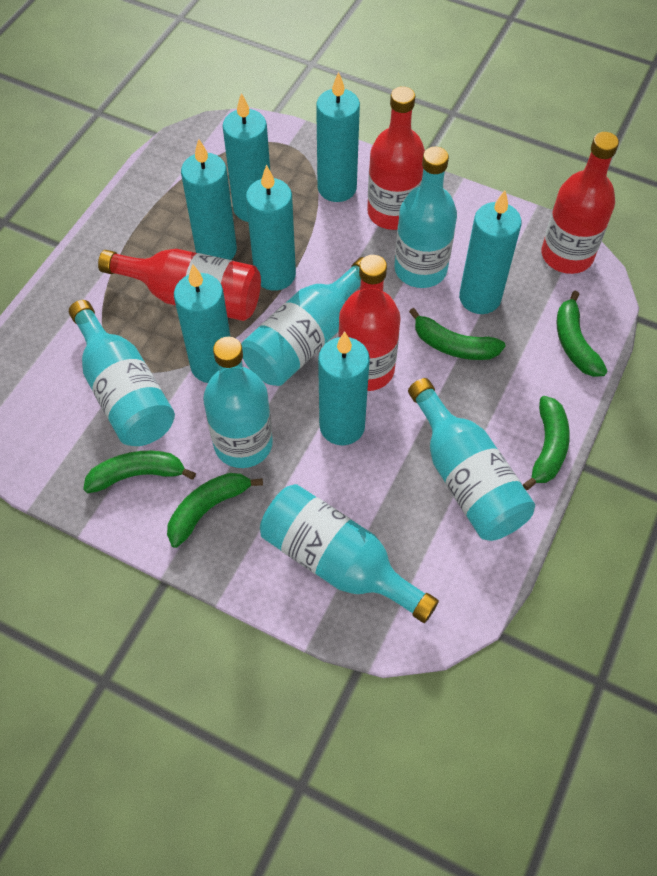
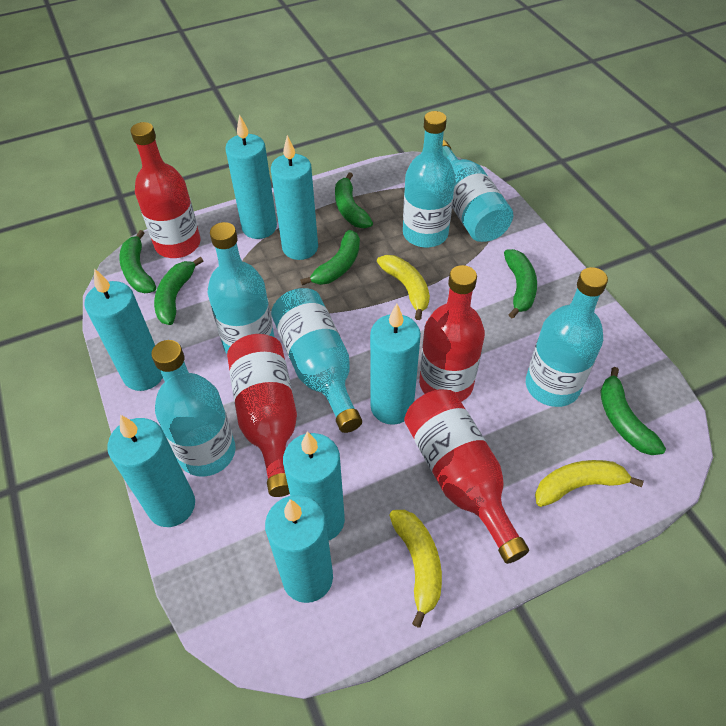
green banana: [83,451,196,493] [167,473,263,548] [409,308,505,360] [523,396,570,490] [556,291,608,377] = 5 -> [119,230,156,293] [154,257,203,325] [300,230,360,285] [335,172,373,228] [504,249,537,319] [600,367,666,455] = 6
yellow banana: none = 0 -> [377,255,430,320] [389,510,442,628] [535,460,644,507] = 3

